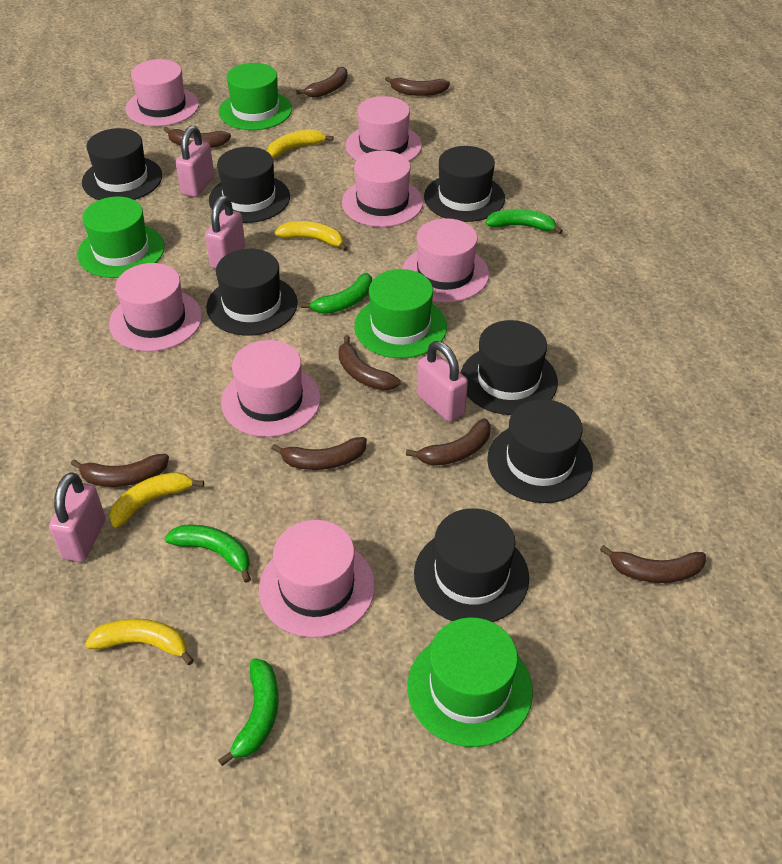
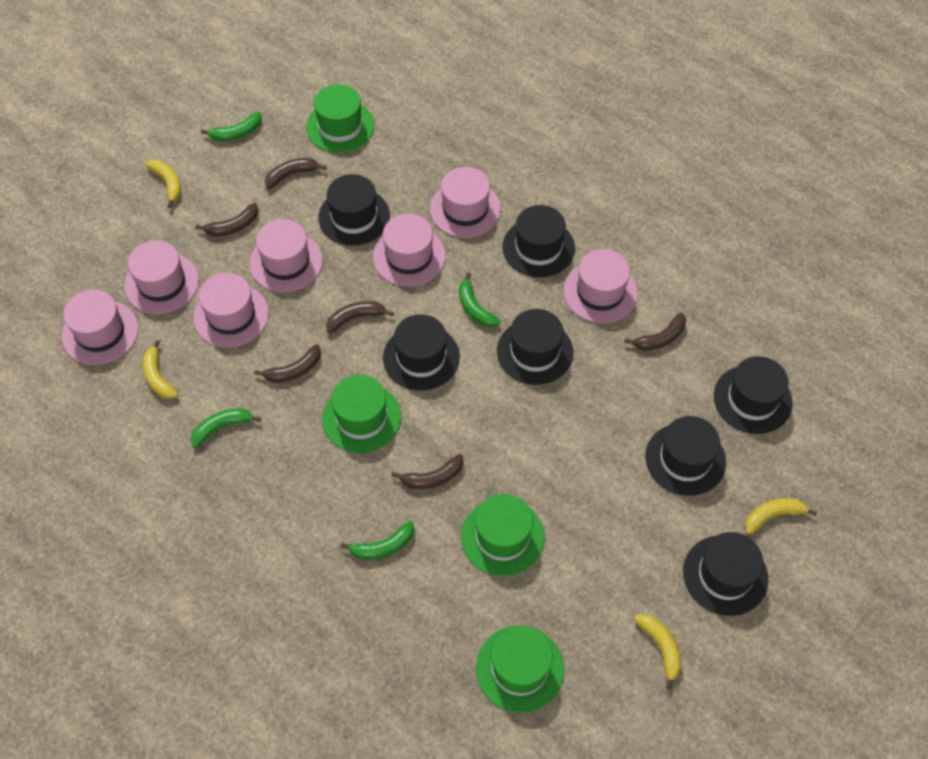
brown banana: [71,454,169,487] [164,127,231,148] [271,437,367,470] [296,66,348,98] [338,335,401,391] [385,76,450,96] [406,418,491,466] [600,545,706,583] = 8 -> [195,203,259,237] [254,344,321,383] [265,158,327,189] [326,301,394,333] [392,454,464,489] [624,313,686,351] = 6
pink padlock: [49,472,105,562] [176,126,214,197] [205,195,245,269] [417,341,468,422] = 4 -> none = 0

